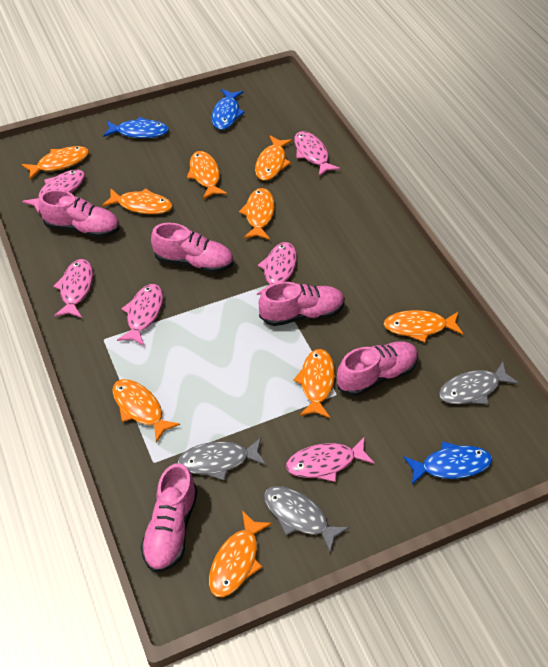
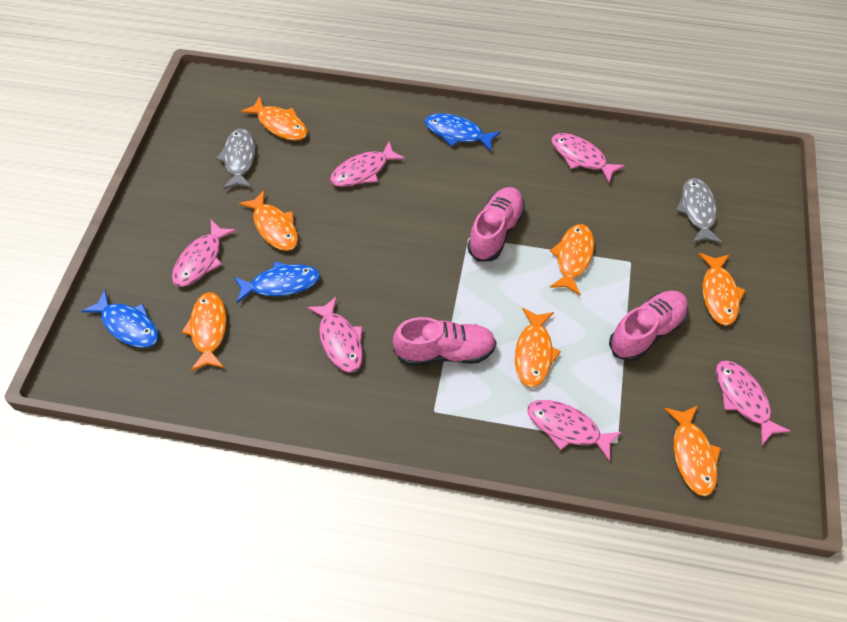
grey fish: [178,438,266,480] [264,486,349,553] [439,361,519,404] = 3 -> [216,128,256,189] [676,178,723,243] = 2
orange fish: [22,146,89,180] [102,188,172,214] [112,379,180,443] [187,151,227,199] [209,511,272,597] [239,188,275,240] [255,136,292,181] [293,349,335,418] [384,310,463,342] = 9 -> [182,292,227,371] [239,190,298,251] [241,96,307,141] [515,308,561,388] [550,224,594,295] [664,405,721,496] [699,253,746,326] = 7
pink shoe: [38,190,119,238] [141,463,198,573] [151,223,234,273] [259,282,345,326] [337,341,418,396] = 5 -> [393,317,497,366] [467,187,525,262] [609,291,688,361] = 3

